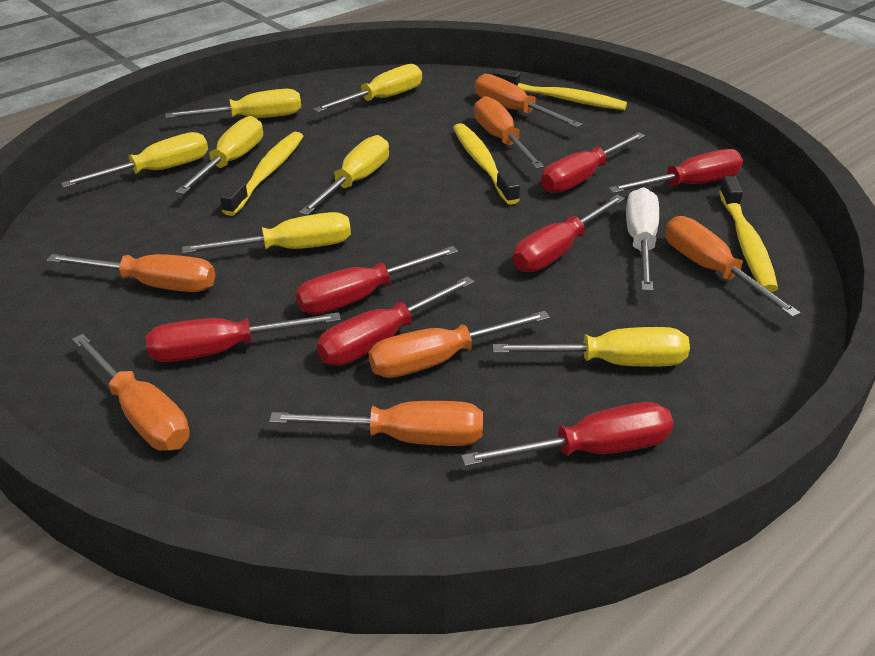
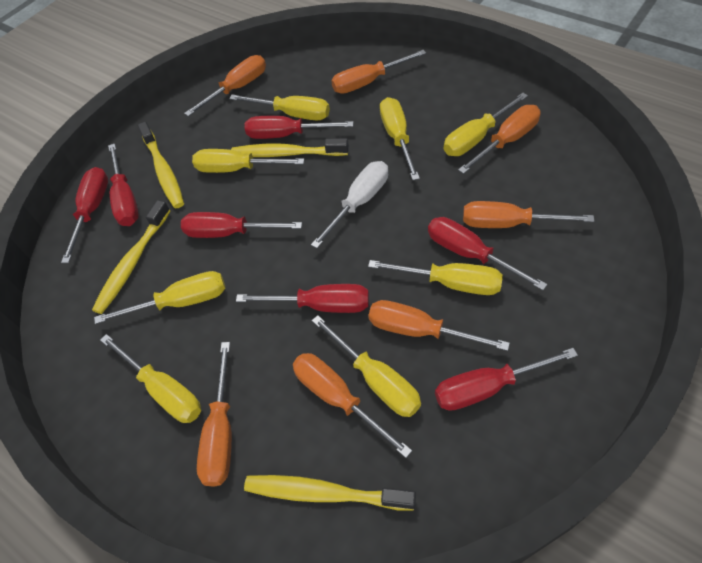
yellow screwdriver: [61,132,208,188] [165,89,301,118] [175,116,263,194] [182,212,351,254] [299,135,389,215] [313,64,422,113] [492,327,690,367] = 7 -> [94,271,225,324] [100,334,201,423] [192,149,305,173] [229,94,330,121] [312,315,421,417] [368,260,503,295] [380,97,420,180] [444,93,528,156] = 8

